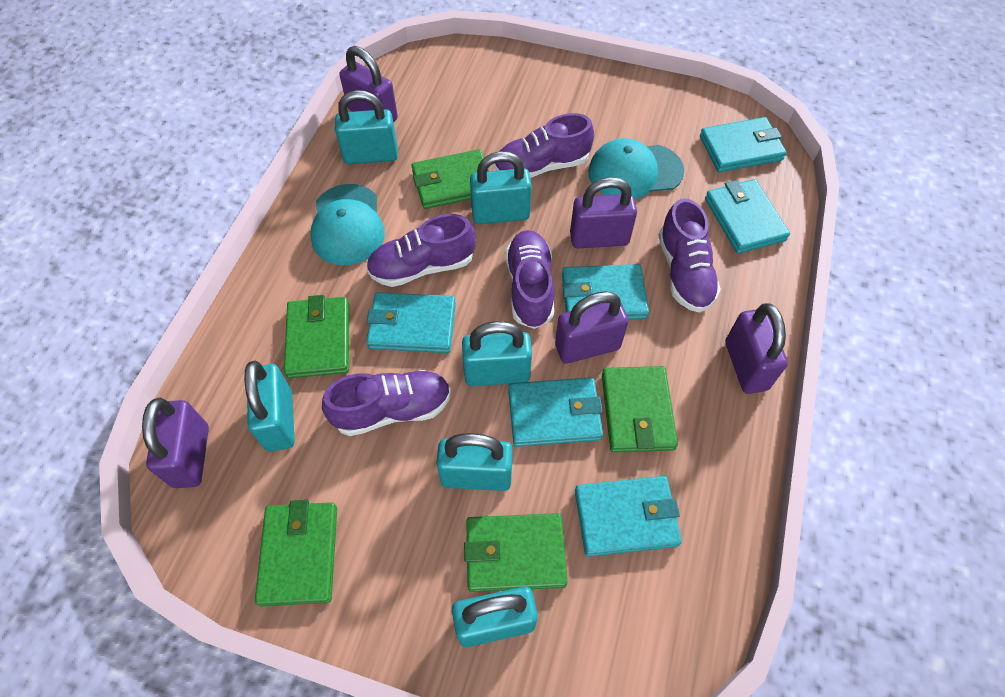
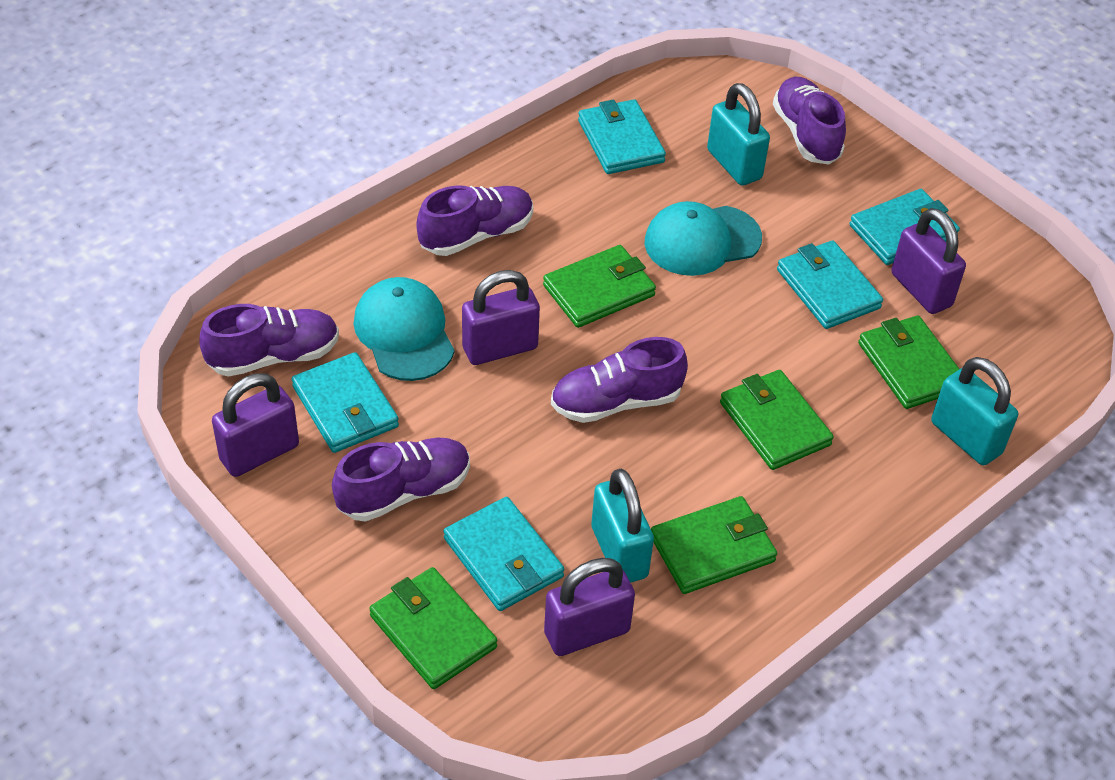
purple padlock: [142,398,209,488] [339,46,398,122] [555,291,628,364] [570,177,637,248] [725,303,788,394] = 5 -> [212,373,299,477] [462,270,540,365] [544,558,635,656] [892,208,966,314] = 4
turquoise padlock: [244,361,295,451] [335,90,398,164] [436,433,513,491] [452,587,538,647] [462,321,532,386] [470,151,532,224] = 6 -> [591,469,654,583] [707,83,770,186] [931,357,1018,465] = 3
turquoise wallet: [366,292,456,353] [508,377,603,447] [562,264,649,320] [575,476,682,557] [700,117,787,172] [705,179,790,254] = 6 -> [292,352,399,453] [444,497,564,611] [578,99,666,174] [777,240,883,329] [849,189,960,265] = 5

